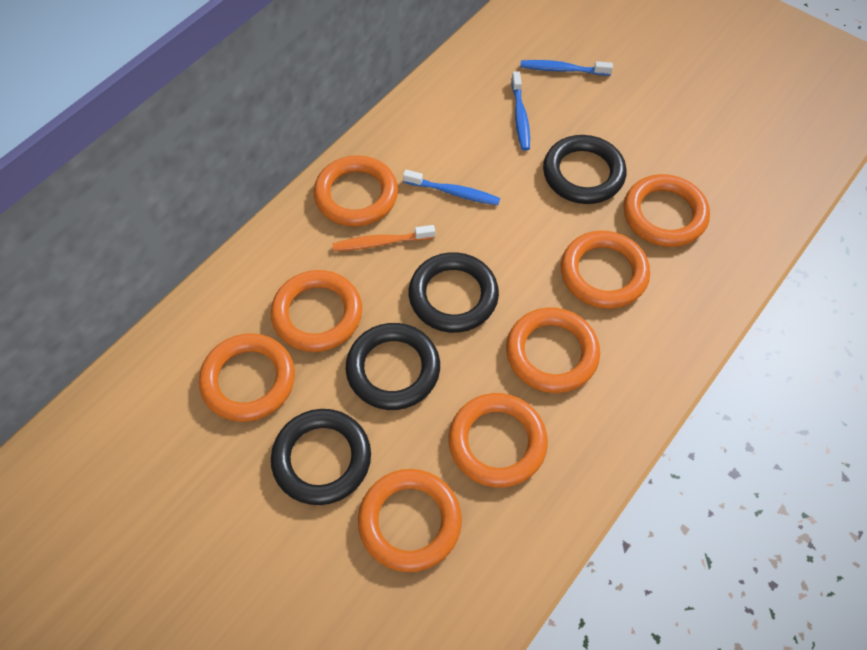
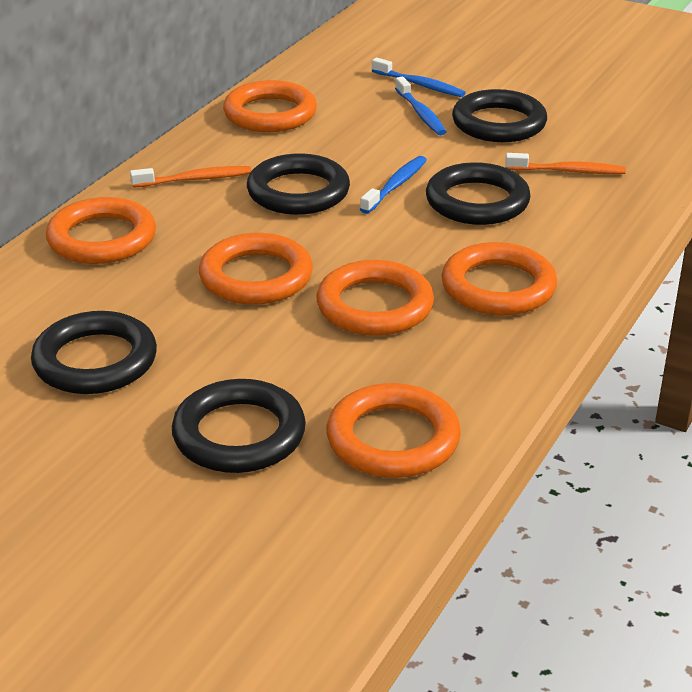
black ring: [271,409,371,505] [346,323,440,410] [409,252,499,333] [543,135,627,204] = 4 -> [31,311,157,394] [172,379,306,473] [247,153,350,215] [426,162,531,225] [452,89,547,142] = 5
orange ring: [199,333,295,422] [271,270,362,352] [314,155,398,227] [358,469,462,572] [449,393,548,488] [506,307,600,393] [561,231,650,309] [624,174,710,247] = 8 -> [46,197,156,264] [199,233,313,305] [223,80,317,132] [317,260,434,336] [327,383,461,478] [442,242,557,315] = 6
orange toothbrush: [332,225,435,251] = 1 -> [130,166,252,188] [505,153,626,174] = 2

